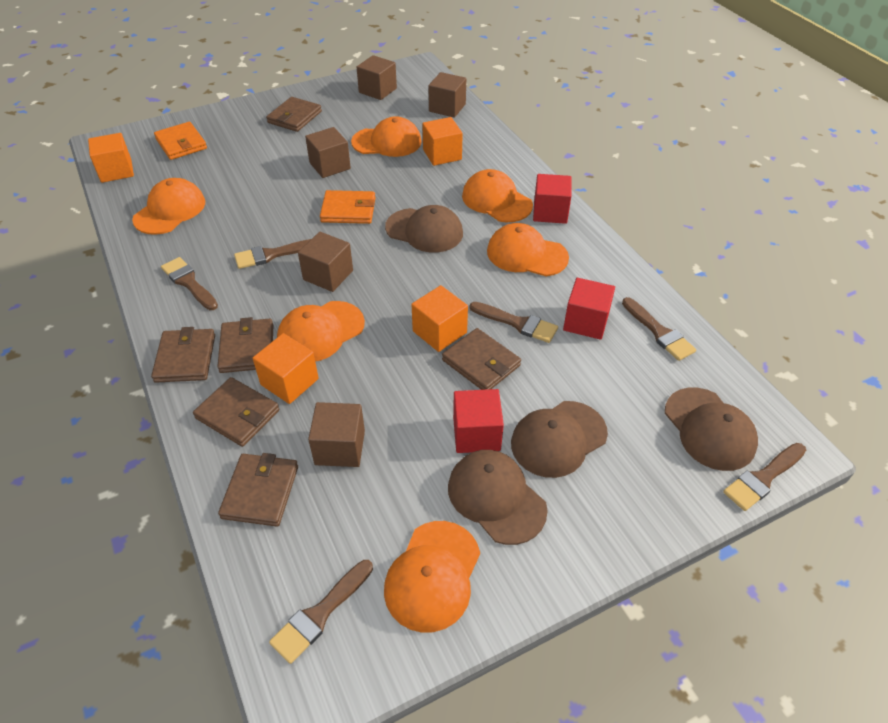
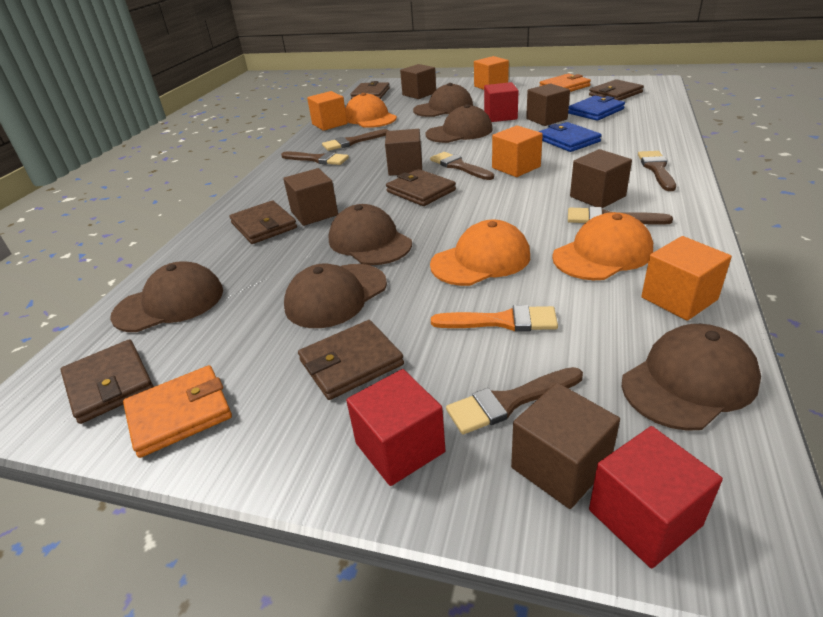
blue wallet: none = 0 -> [538,122,602,152] [568,95,625,121] = 2
brown cap: [385,205,463,253] [448,450,548,545] [511,401,608,478] [665,388,758,471] = 4 -> [110,261,223,332] [284,264,387,328] [328,204,412,265] [413,83,473,117] [426,104,493,143] [621,324,761,431] = 6
brown cube: [298,232,353,292] [305,127,351,178] [308,402,365,467] [357,55,397,100] [429,72,466,118] = 5 -> [283,168,338,226] [385,129,422,176] [400,64,436,99] [511,383,620,509] [526,83,570,126] [570,149,632,208] = 6
orange brush: none = 0 -> [431,305,558,331] = 1
orange cap: [132,178,205,235] [277,301,365,362] [351,116,422,157] [384,521,480,633] [462,169,533,222] [487,223,569,276] = 6 -> [345,93,397,128] [430,220,530,286] [552,212,653,280] = 3

